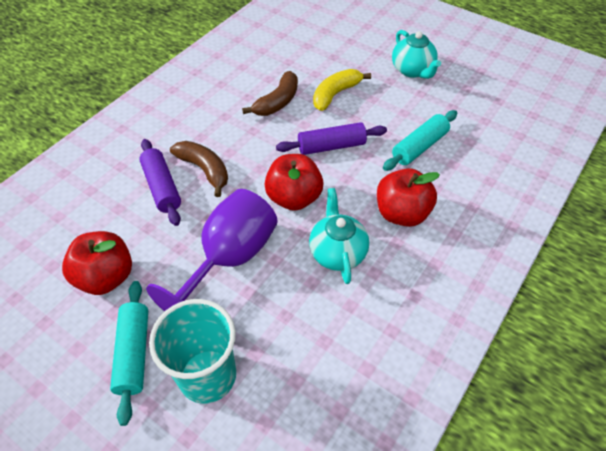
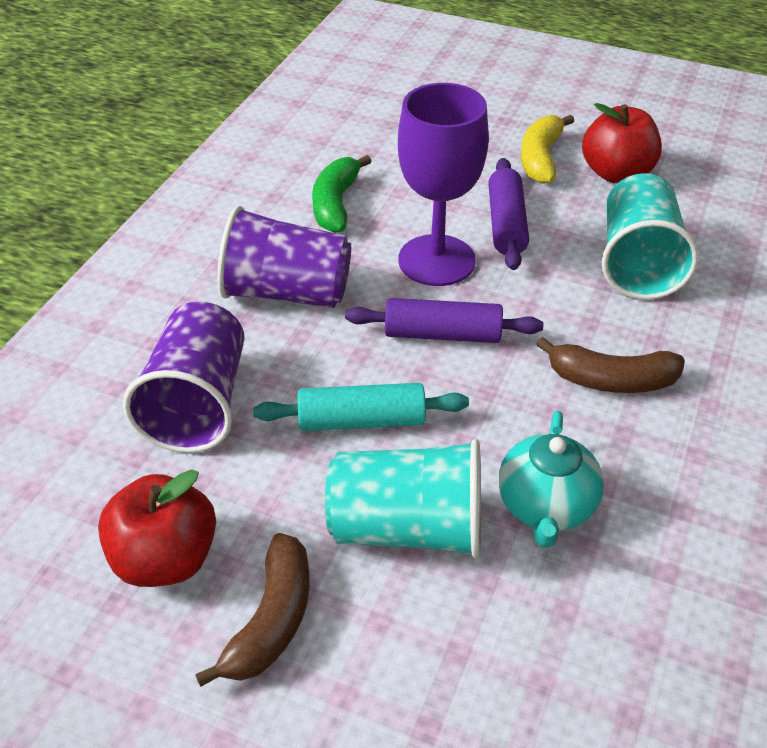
green banana: none = 0 -> [312,155,372,233] = 1
purple cup: none = 0 -> [123,301,245,453] [217,206,351,308] = 2
red apple: [62,231,132,295] [264,154,323,211] [377,168,440,227] = 3 -> [98,470,216,587] [582,103,662,183] = 2
turquoise cup: [149,299,236,404] = 1 -> [325,439,481,559] [602,173,699,300] = 2
turquoise rolling pin: [110,281,148,426] [383,110,457,171] = 2 -> [253,383,469,431] = 1
turquoise teapot: [309,188,369,284] [392,30,441,79] = 2 -> [498,411,604,548] = 1

